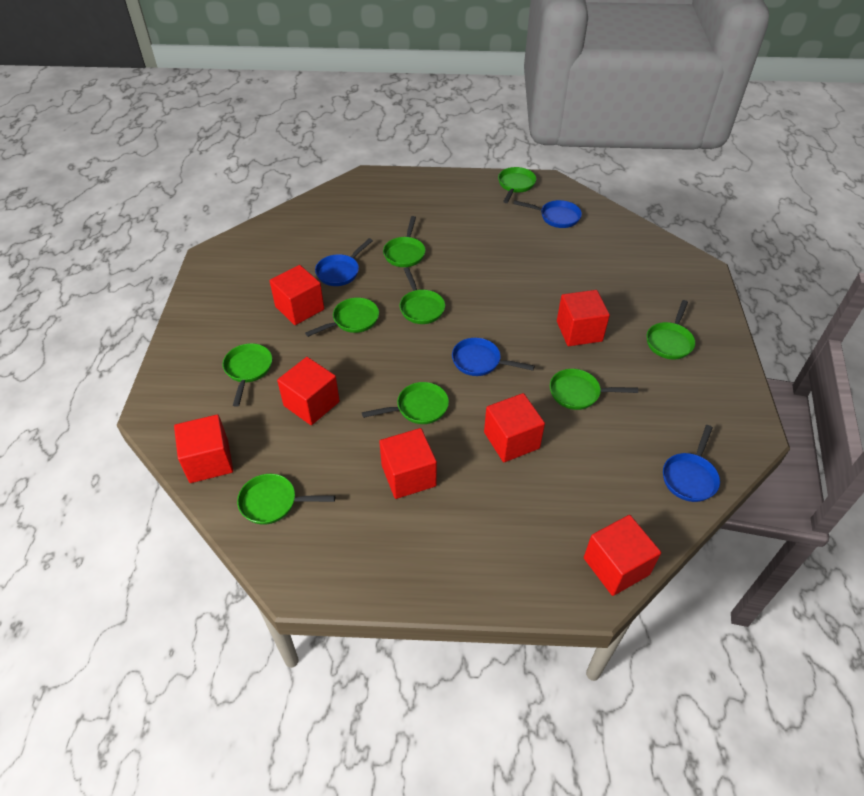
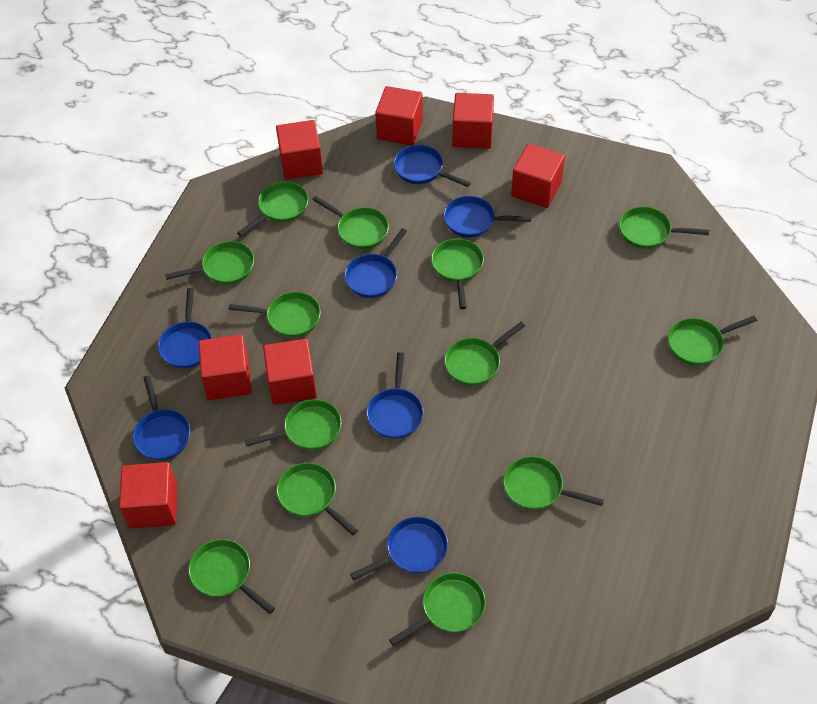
blue pan: [315,238,373,286] [452,338,534,376] [513,200,582,228] [663,425,720,502] = 4 -> [133,375,190,461] [158,288,212,369] [344,228,407,298] [350,517,448,580] [367,352,423,439] [394,145,471,187] [444,196,531,238] = 7
green pan: [222,343,272,407] [237,474,335,525] [305,298,379,337] [362,382,449,424] [383,216,426,267] [400,267,445,324] [498,167,536,203] [550,369,638,410] [647,300,695,360] = 9 -> [165,241,254,285] [189,539,275,614] [228,292,321,338] [237,181,308,236] [245,399,341,450] [277,463,358,535] [312,196,389,249] [389,573,486,646] [431,239,484,309] [444,322,525,386] [503,456,604,510] [619,206,709,249] [668,316,757,366] = 13

